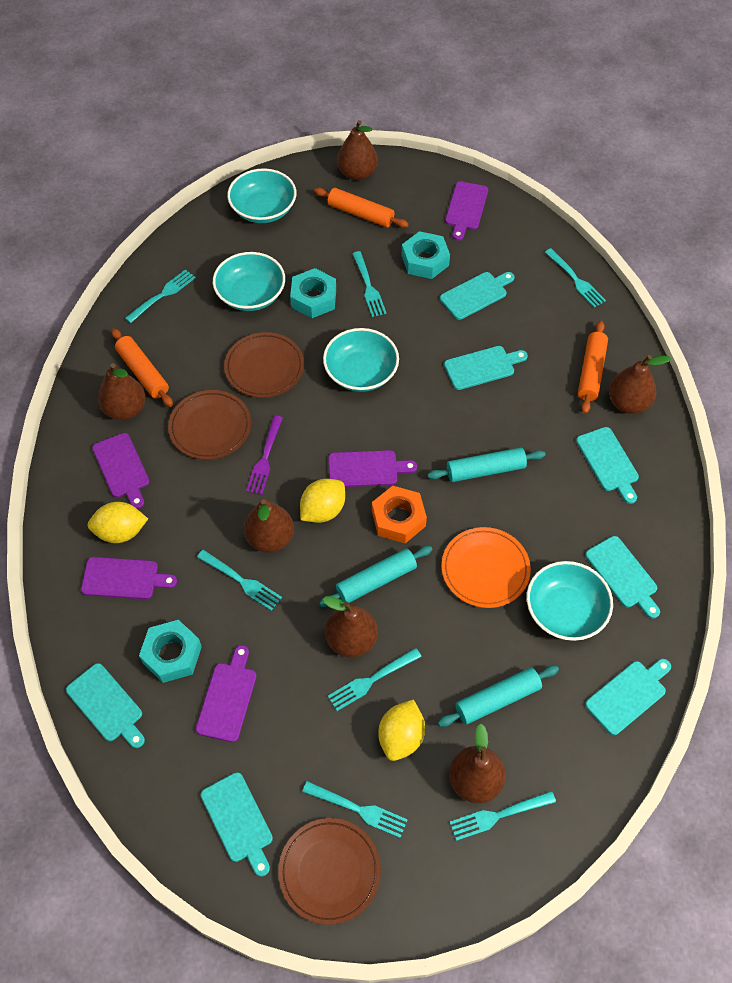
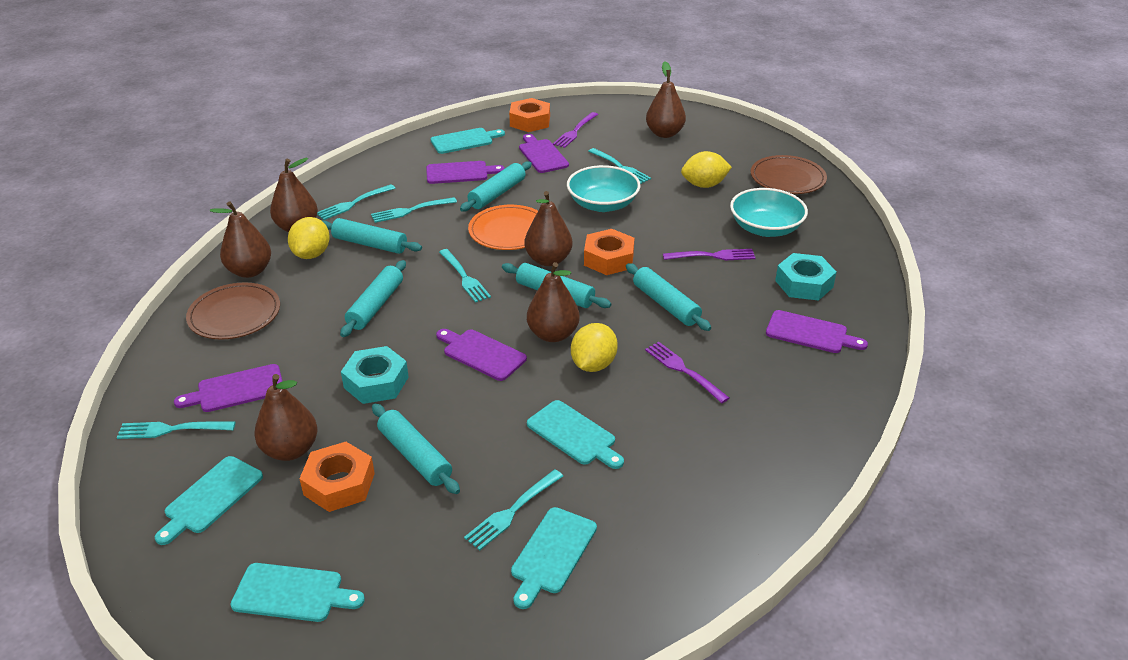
brown plate: [168,390,251,460] [224,332,304,398] [278,818,381,925] = 3 -> [186,283,280,340] [751,155,827,194] = 2
orange nut: [372,486,427,543] = 1 -> [299,442,375,512] [509,98,550,132] [584,229,634,275] = 3
orange rolling pin: [111,328,173,407] [314,188,409,228] [578,321,608,414] = 3 -> none = 0
purple fork: [246,416,283,495] = 1 -> [553,112,598,148] [645,342,729,403] [663,249,756,260] = 3
turquoise bowl: [213,252,285,311] [227,168,297,223] [323,328,399,392] [527,561,613,641] = 4 -> [567,165,640,212] [730,188,808,237] = 2
turquoise cutting board: [66,663,145,748] [201,772,273,877] [440,272,515,320] [444,346,528,390] [576,427,639,504] [585,536,660,619] [585,659,671,735] = 7 -> [155,456,263,545] [230,563,365,622] [431,128,505,154] [511,507,597,609] [527,400,624,469] = 5
turquoise fork: [125,269,196,323] [197,550,282,611] [302,781,408,838] [328,648,422,711] [352,251,387,317] [450,791,556,841] [545,248,606,308] = 7 -> [117,421,236,439] [317,184,395,220] [371,197,457,223] [439,249,491,303] [464,469,563,550] [588,148,651,184] = 6
turquoise nut: [139,620,202,683] [290,268,336,318] [401,231,450,279] = 3 -> [341,346,409,404] [775,253,837,301] = 2
turquoise rolling pin: [319,546,433,607] [427,447,546,482] [438,666,559,727] = 3 -> [322,218,422,254] [340,260,406,337] [372,404,460,494] [460,161,532,211] [502,263,611,308] [626,263,711,331] = 6

